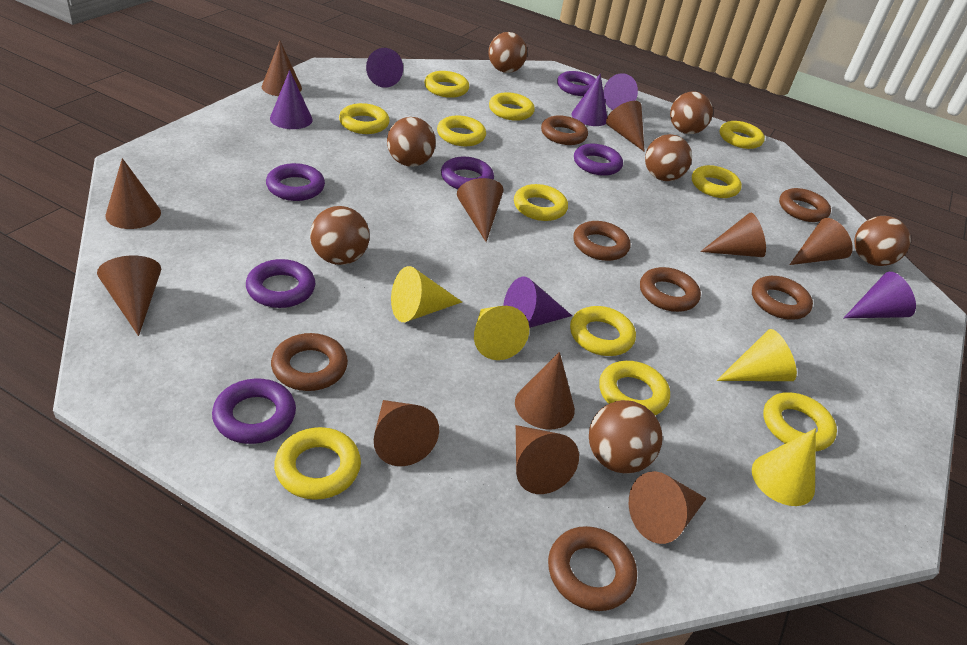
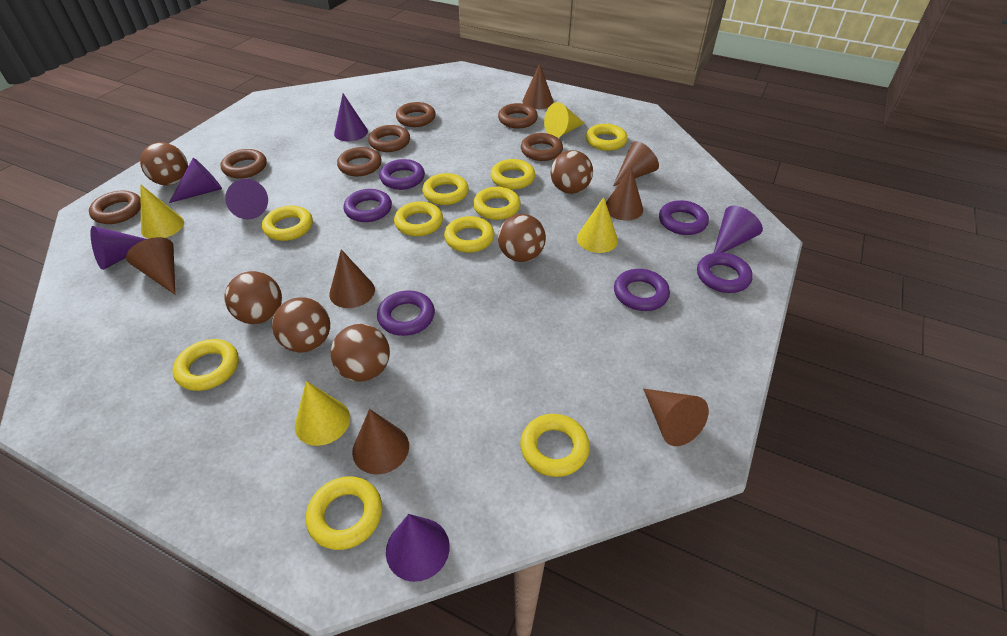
brown ball: [310,206,370,265] [387,117,436,167] [488,32,527,73] [589,400,663,474] [645,134,692,181] [670,91,713,134] [854,216,911,266] = 7 -> [140,143,188,185] [224,271,282,324] [272,297,330,353] [331,324,390,382] [498,214,546,262] [551,150,593,194] = 6
brown cone: [97,256,161,336] [105,158,161,229] [262,40,302,96] [374,400,439,466] [457,178,503,242] [515,352,575,429] [516,425,579,494] [606,101,645,152] [629,471,707,544] [700,213,766,257] [789,218,853,265] = 11 -> [126,237,175,294] [329,249,375,308] [352,409,409,474] [522,63,553,109] [606,167,643,221] [613,141,659,186] [643,388,709,446] = 7
yellow ring: [274,427,361,500] [339,103,389,134] [424,71,469,98] [437,116,486,146] [489,92,535,121] [514,184,568,221] [570,306,636,356] [599,361,670,415] [692,165,742,198] [720,121,765,149] [763,392,837,451] = 11 -> [173,339,239,391] [262,206,313,241] [306,476,382,550] [394,201,443,236] [422,173,469,205] [444,216,495,253] [473,187,521,220] [491,159,535,190] [520,414,590,477] [586,124,628,151] = 10

